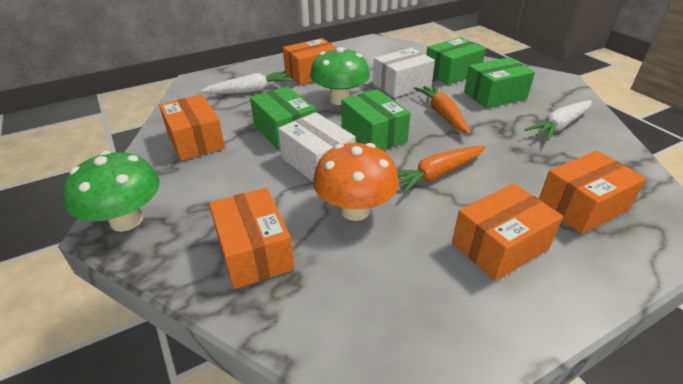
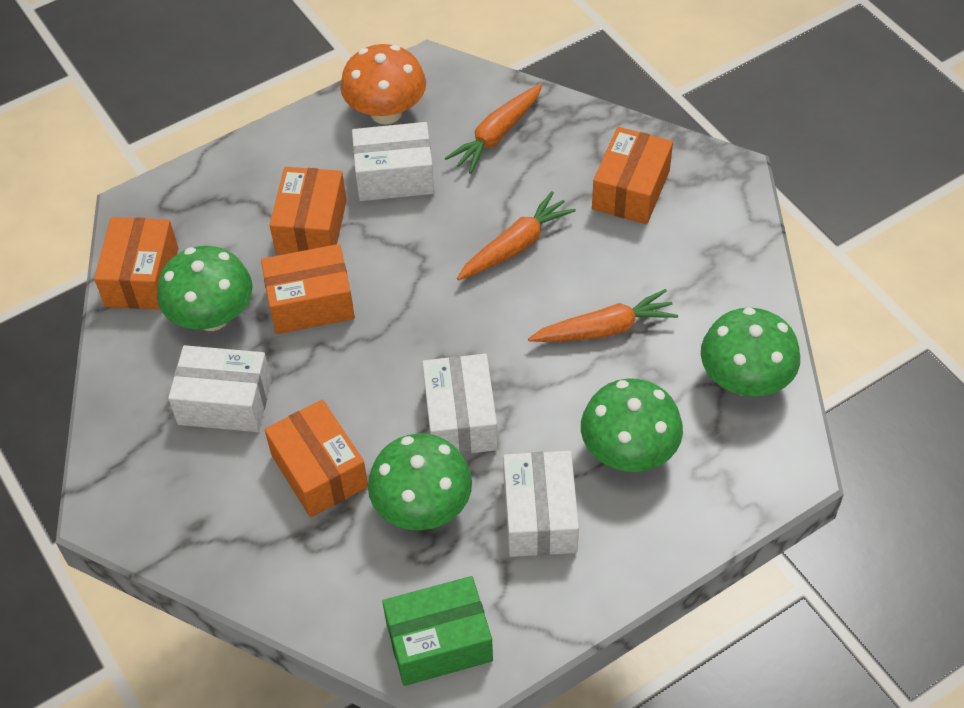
green box: [250,86,316,151] [341,89,411,150] [426,37,486,85] [464,57,535,109] = 4 -> [382,576,493,686] = 1
green mushroom: [63,151,160,232] [310,47,370,105] = 2 -> [157,246,253,331] [368,433,472,530] [581,378,683,472] [701,307,800,396] = 4
orange carrot: [397,146,486,194] [414,84,470,134] = 2 -> [445,84,542,174] [457,191,576,280] [528,289,678,342] = 3
white box: [278,112,355,182] [373,48,435,98] = 2 -> [168,345,271,432] [352,122,434,201] [422,354,498,455] [503,451,579,557] = 4
white carrot: [200,71,292,94] [525,100,592,141] = 2 -> none = 0

